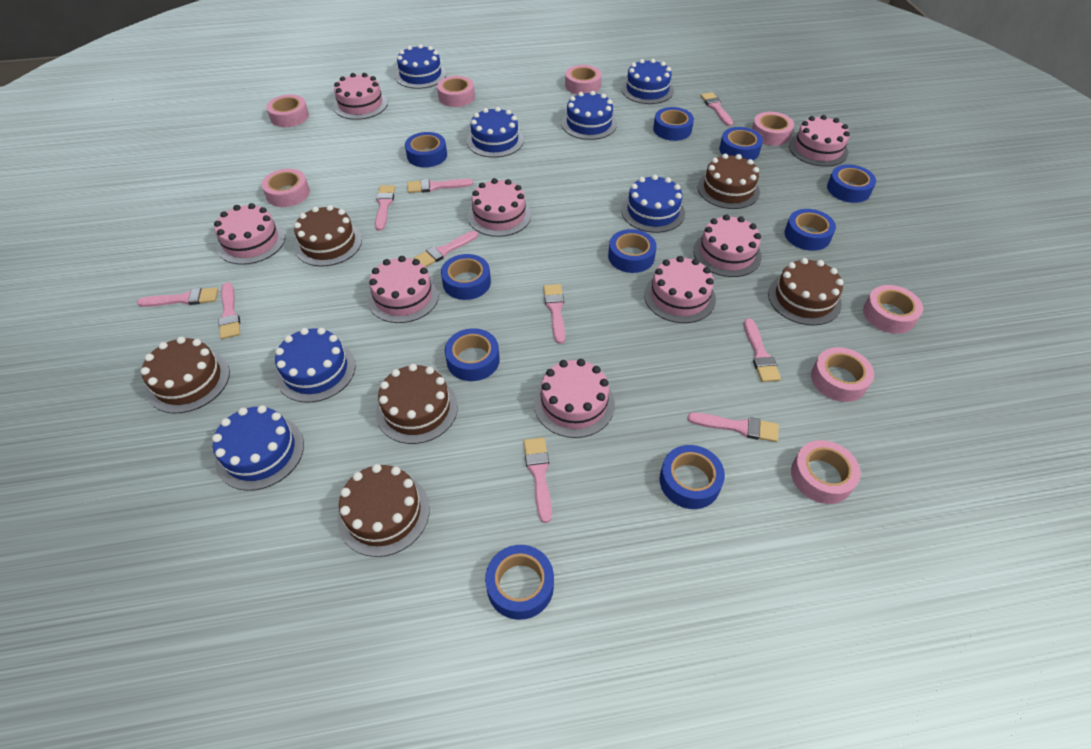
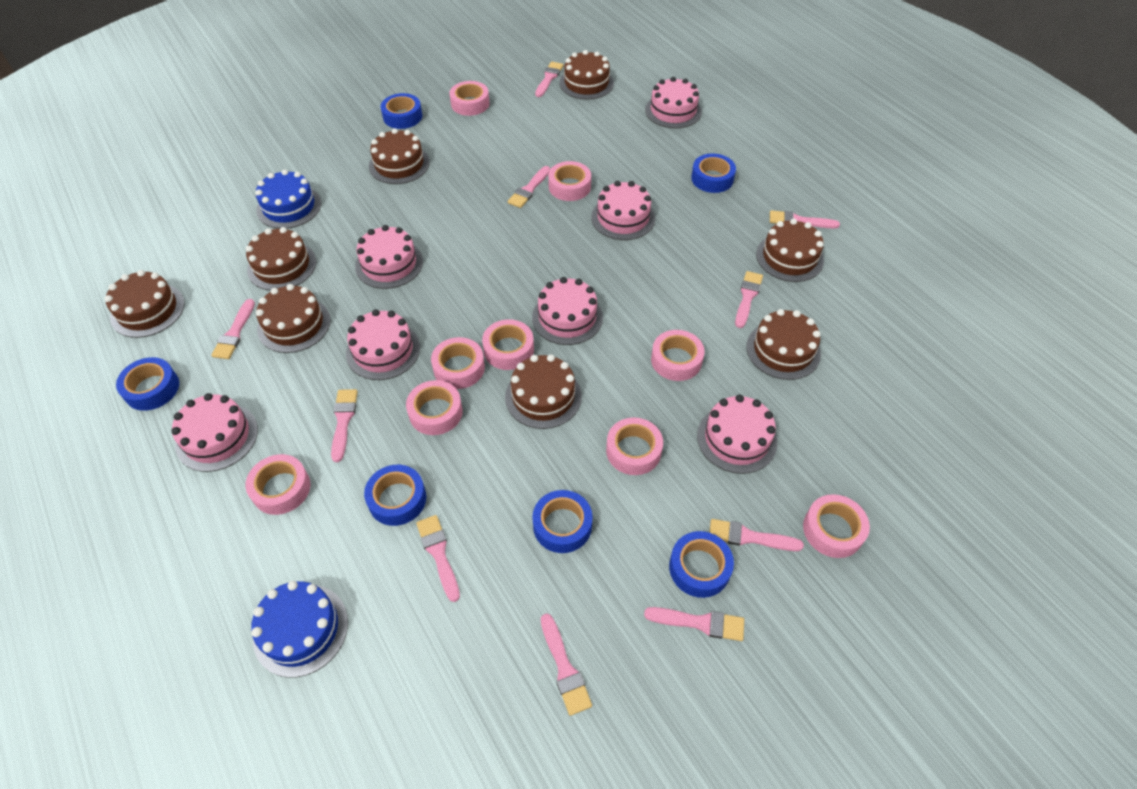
blue cake: [212,405,304,491] [275,327,356,403] [395,44,446,89] [467,107,524,158] [562,91,617,140] [621,59,674,104] [621,174,685,233] = 7 -> [251,581,348,677] [255,170,321,229] = 2
blue tape: [405,132,447,167] [441,254,491,300] [445,328,500,381] [485,545,554,620] [608,229,657,273] [653,107,694,141] [660,445,725,509] [719,127,763,160] [784,209,836,251] [827,165,876,203] = 10 -> [116,357,179,411] [364,465,426,526] [381,93,422,129] [532,490,592,553] [669,531,734,598] [691,153,736,193] = 6
brown cake: [141,337,230,413] [294,205,362,266] [337,464,430,557] [376,364,458,444] [698,154,760,209] [768,258,844,325] = 6 -> [105,270,185,338] [246,227,316,291] [256,284,331,353] [369,128,430,184] [505,354,582,429] [559,50,614,100] [746,309,821,380] [756,219,824,282] = 8
pink cake: [214,203,285,265] [333,73,388,120] [367,256,439,323] [468,178,531,237] [534,359,615,438] [644,256,716,323] [693,214,762,277] [789,115,850,167] = 8 -> [171,393,258,472] [346,309,420,380] [355,225,423,289] [532,277,603,345] [591,181,655,240] [645,77,702,128] [697,395,777,474] = 7
pink tape: [261,169,310,207] [266,95,309,127] [437,76,475,107] [565,65,602,95] [752,112,794,146] [791,440,861,504] [811,347,874,402] [863,285,923,334] = 8 -> [246,454,310,515] [406,380,463,435] [431,337,485,389] [450,81,490,116] [482,319,534,370] [548,161,591,201] [606,417,663,475] [651,330,705,381] [803,494,870,558] = 9

